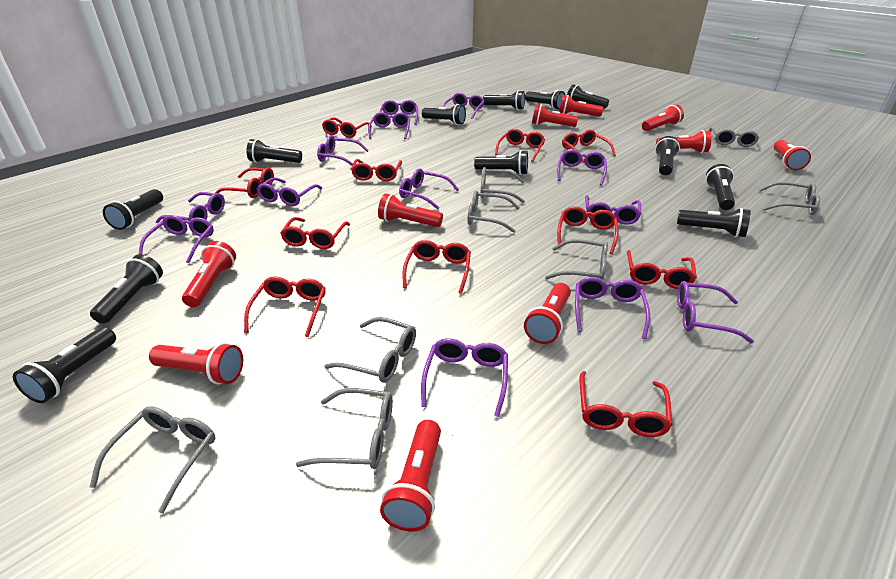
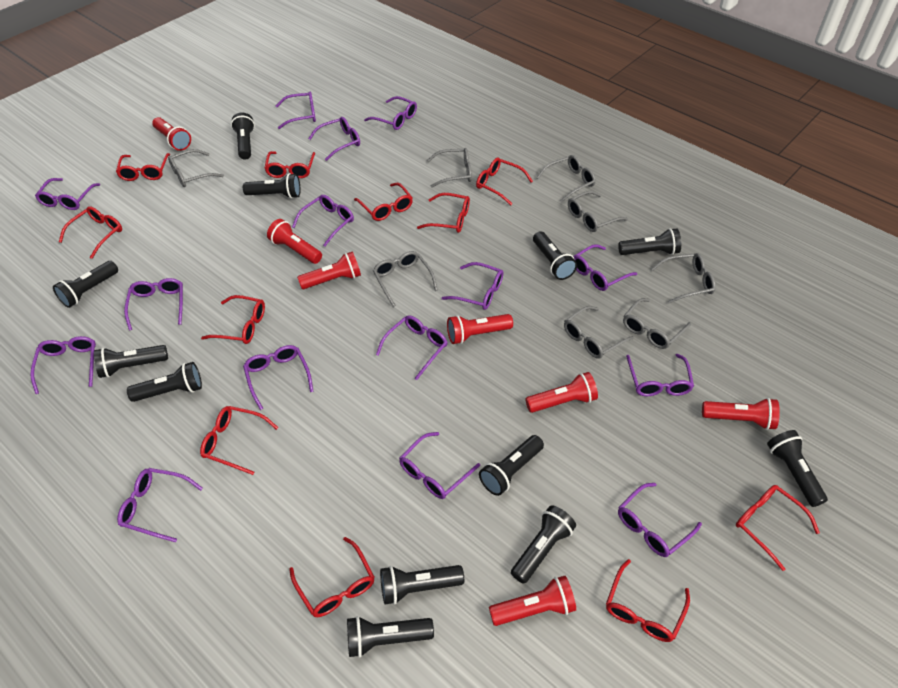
purple glasses: [139,215,214,263] [156,192,225,223] [257,178,322,206] [317,135,369,165] [368,112,410,139] [380,100,418,125] [399,168,459,210] [421,338,508,417] [443,93,485,119] [557,150,607,186] [575,277,650,339] [585,195,641,225] [677,281,754,343] = 13 -> [30,336,96,394] [35,178,100,210] [117,468,203,542] [124,278,183,331] [243,345,314,410] [276,92,316,129] [292,195,354,247] [308,117,360,161] [364,96,417,130] [376,315,448,380] [399,432,480,499] [442,262,504,310] [573,244,637,291] [618,483,702,557] [626,354,694,396] = 15
red flashlight: [149,342,243,384] [182,241,236,307] [378,193,443,227] [380,420,441,532] [524,283,571,344] [532,104,578,127] [559,95,603,117] [642,104,684,131] [656,130,711,153] [774,140,811,170] = 10 -> [152,117,191,151] [267,219,322,264] [297,252,361,289] [447,314,513,344] [489,576,576,626] [525,372,598,413] [702,398,780,430] = 7

